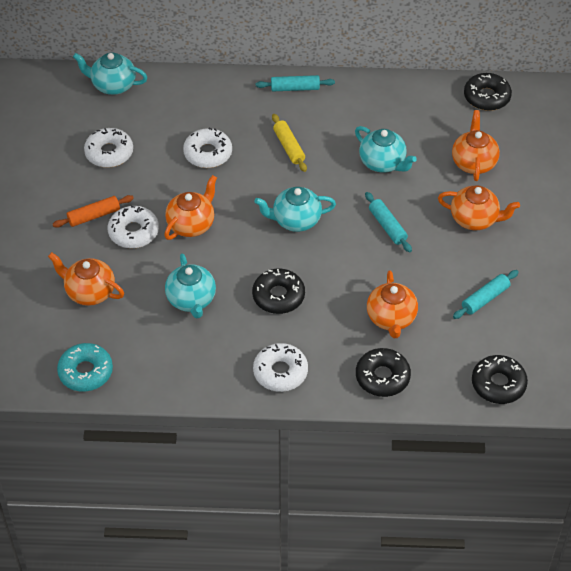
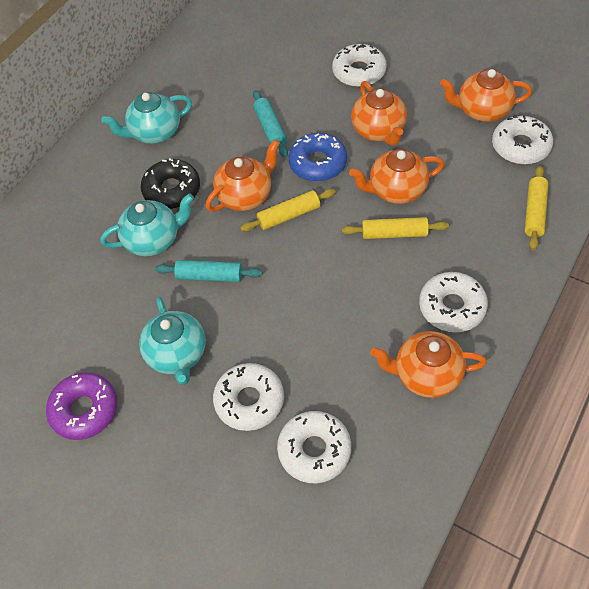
black donut: [252,269,305,314] [356,348,411,397] [464,73,512,111] [472,355,528,404] = 4 -> [140,158,200,209] = 1
blue donut: none = 0 -> [288,133,347,182] = 1
orange rolling pin: [53,195,134,228] = 1 -> none = 0
purple donut: none = 0 -> [46,372,117,440] = 1
turquoise donut: [57,343,113,392] = 1 -> none = 0
turquoise rolling pin: [256,75,335,91] [365,192,412,252] [453,270,519,319] = 3 -> [155,260,262,282] [253,90,288,158] = 2
turquoise teapot: [73,53,148,95] [165,253,216,318] [254,187,336,232] [355,126,417,173] = 4 -> [101,92,192,144] [101,194,194,256] [139,296,206,385] = 3
white donut: [84,128,133,168] [108,206,159,249] [183,128,232,168] [253,343,308,392] = 4 -> [213,363,284,431] [277,411,351,483] [332,44,387,87] [419,272,488,333] [492,115,553,164] = 5
yellow rolling pin: [272,114,307,172] = 1 -> [240,189,336,232] [342,217,449,239] [525,166,548,250] = 3

